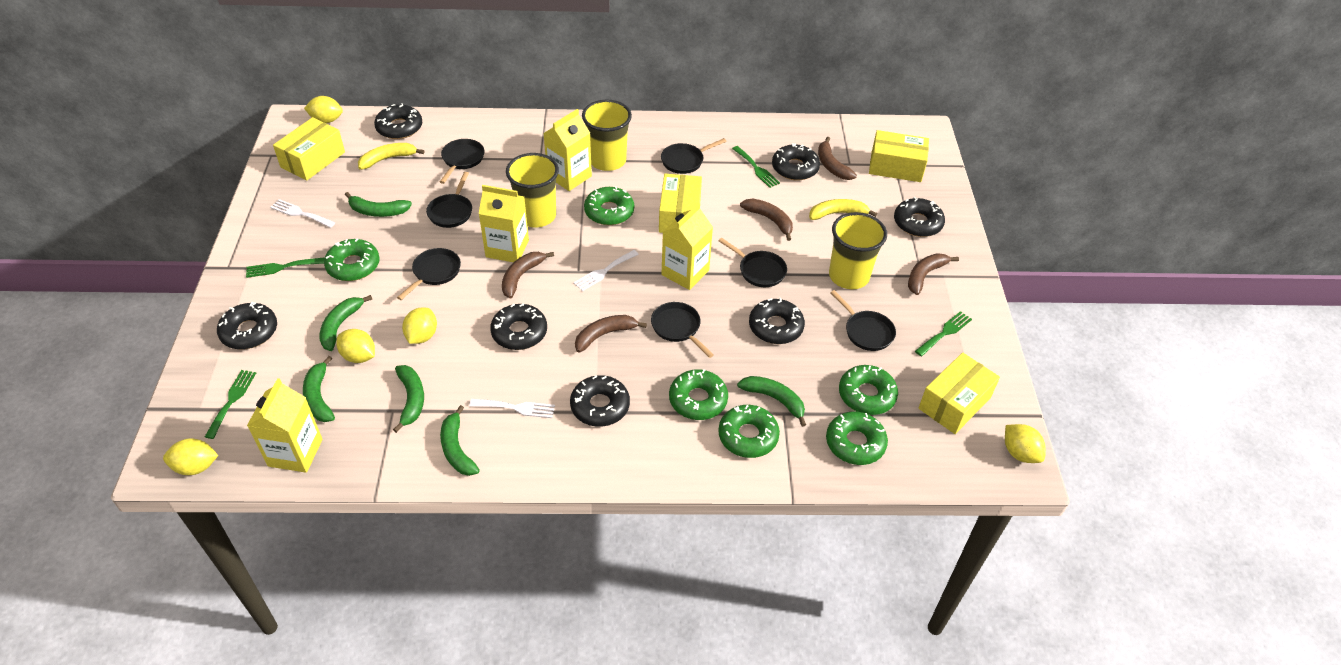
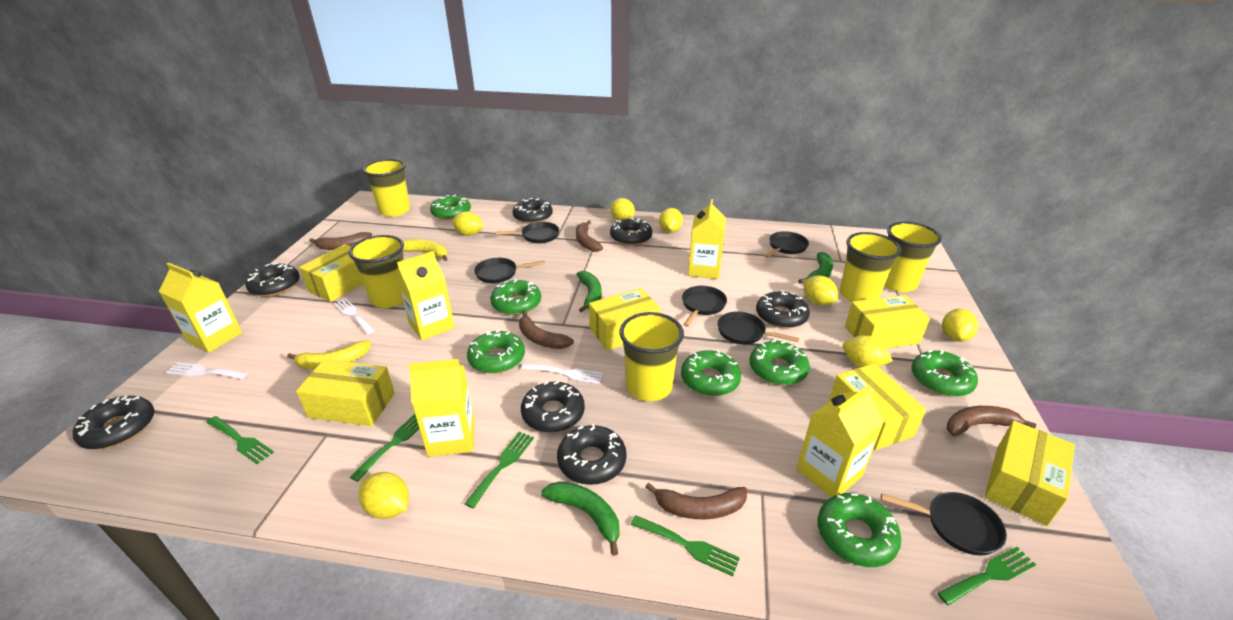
black pan: [397,248,461,300] [426,172,472,228] [440,139,485,184] [651,302,714,358] [661,138,727,174] [718,238,787,287] [830,290,896,351] = 7 -> [474,258,545,283] [495,222,559,243] [682,286,727,327] [717,311,800,344] [765,231,809,258] [881,492,1007,555] = 6
green banana: [303,356,335,422] [320,295,372,351] [345,192,412,217] [393,365,424,433] [440,405,480,476] [737,376,806,427] = 6 -> [541,481,620,556] [576,271,602,313] [798,252,833,283] = 3
green donut: [324,238,380,281] [584,186,634,225] [669,369,728,420] [718,405,780,458] [826,411,888,465] [839,365,898,415] = 6 -> [430,194,471,220] [467,330,525,374] [490,278,541,315] [681,350,741,396] [750,340,810,385] [818,493,901,567] [911,349,978,397] = 7
green fork: [205,370,256,439] [246,258,325,278] [732,146,780,188] [915,311,972,356] = 4 -> [206,416,274,464] [350,414,419,482] [465,432,534,509] [631,515,740,576] [937,547,1036,605] = 5
yellow box: [273,117,345,181] [659,174,702,233] [869,130,929,182] [918,352,1000,434] = 4 -> [296,359,395,426] [299,244,363,302] [589,288,661,351] [829,363,926,450] [845,295,930,348] [984,421,1075,526] = 6
yellow carton: [247,378,323,473] [479,185,529,262] [543,109,592,191] [661,203,713,290] = 4 -> [159,263,242,353] [396,251,455,340] [408,359,475,457] [688,199,726,279] [796,384,884,497] = 5
yellow cup: [506,153,559,228] [582,100,632,171] [829,212,887,289] = 3 -> [349,235,404,308] [363,159,410,217] [619,312,684,401] [839,232,902,302] [885,222,942,292] = 5
yellow lemon: [163,438,219,475] [304,96,343,123] [336,329,375,363] [402,307,437,344] [1005,424,1046,463] = 5 -> [359,472,409,519] [452,211,484,236] [610,198,635,220] [659,208,683,233] [804,275,838,305] [843,335,893,368] [942,309,978,342] = 7

